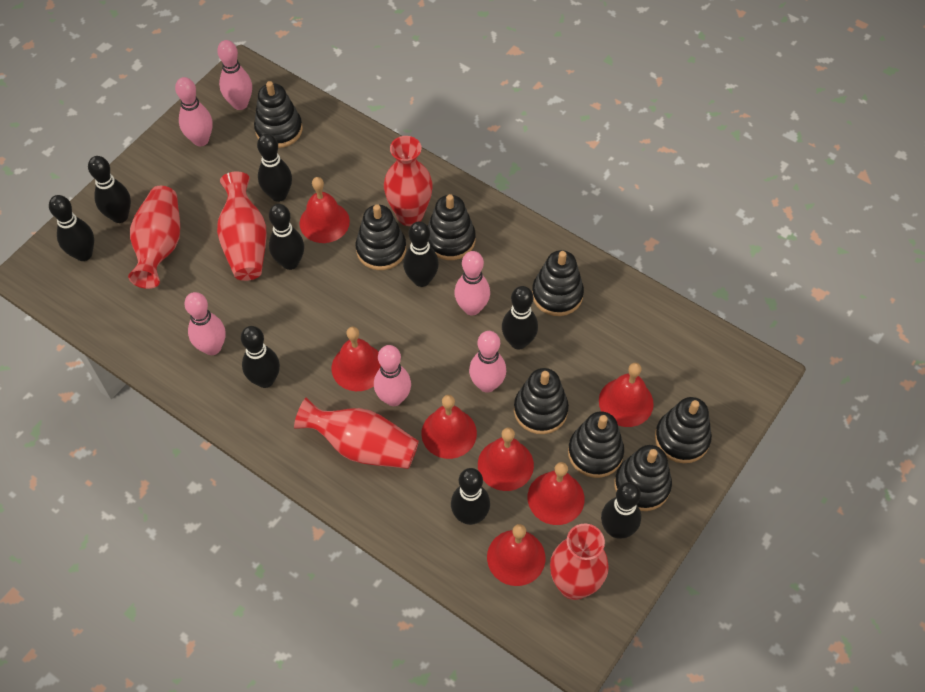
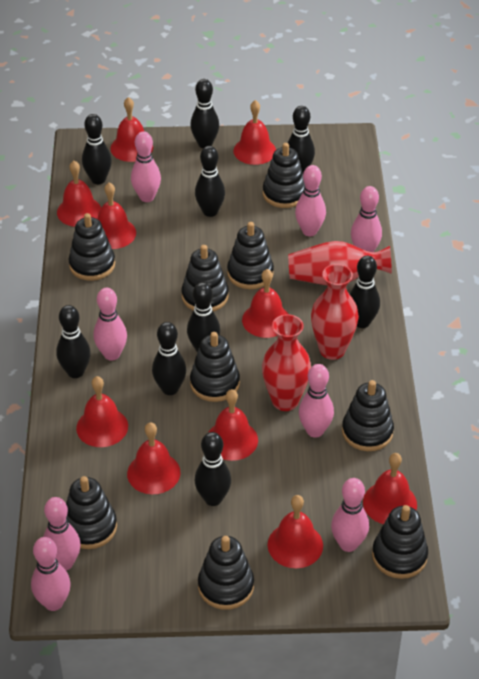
black stacking toy: [254,81,303,148] [356,204,406,270] [428,194,476,260] [514,368,569,434] [532,250,584,316] [568,411,624,478] [614,445,672,511] [655,397,712,463] = 8 -> [66,476,117,549] [69,213,115,281] [181,245,229,311] [190,332,240,402] [198,536,254,610] [227,222,274,289] [263,143,305,208] [342,380,394,451] [372,505,428,579] = 9
pink bowling pin: [175,77,213,146] [185,292,225,355] [217,40,252,110] [374,345,411,406] [454,251,490,316] [469,331,506,393] = 6 -> [31,537,71,611] [43,497,81,571] [93,288,127,361] [131,131,161,202] [295,165,326,236] [299,364,334,438] [331,478,369,552] [351,186,382,252] = 8
red bell: [300,177,350,243] [332,327,381,391] [421,395,477,459] [478,427,534,491] [487,524,545,586] [528,462,585,525] [599,363,654,427] = 7 -> [57,161,101,227] [76,376,128,447] [98,182,136,249] [110,97,153,162] [127,422,181,494] [208,389,258,461] [233,100,276,165] [242,269,288,338] [268,495,323,568] [363,453,417,524] = 10
red vase: [128,186,180,289] [217,171,267,281] [294,398,419,469] [384,136,433,226] [550,523,609,600] = 5 -> [262,314,311,411] [288,241,392,285] [311,264,359,360] = 3

